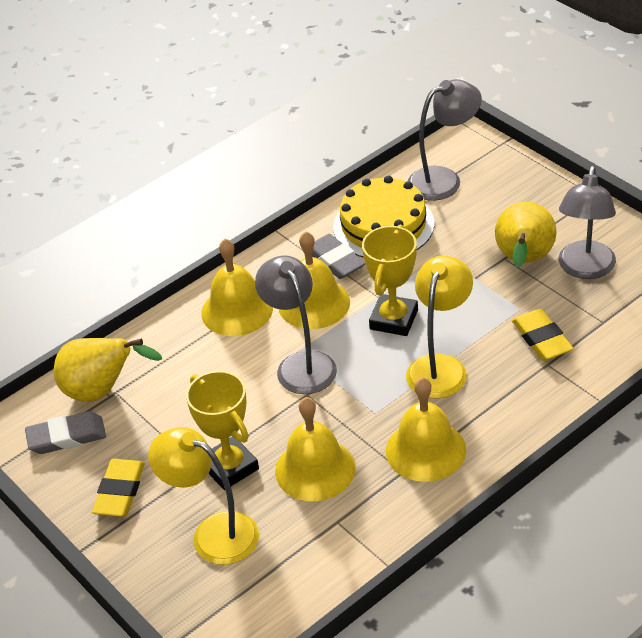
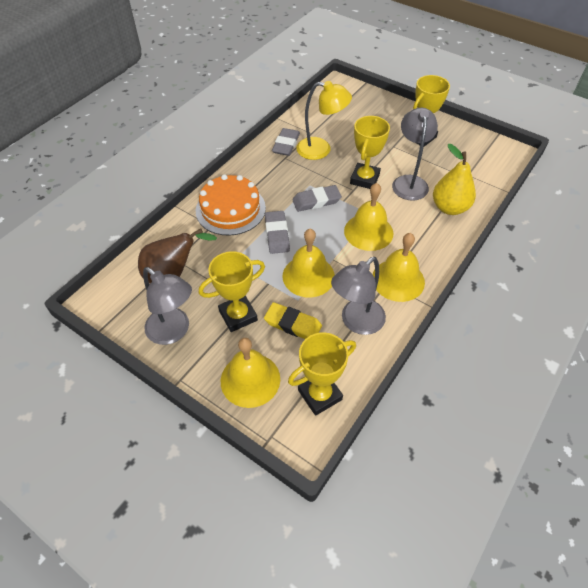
brown pear: none = 0 -> [138,228,217,283] = 1
grey eraser: [25,411,106,454] [312,234,365,279] = 2 -> [265,211,290,254] [272,128,300,156] [292,185,342,212] = 3
orange cake: none = 0 -> [196,174,266,235] = 1
yellow cake: [333,176,434,258] = 1 -> none = 0
yellow eraser: [92,459,145,517] [512,309,574,361] = 2 -> [264,302,322,339] = 1
yellow lamp: [148,427,259,565] [406,256,473,399] = 2 -> [296,81,352,160] = 1
yellow pear: [54,338,162,402] [495,202,557,268] = 2 -> [433,144,476,215] = 1
yellow trophy: [186,371,259,490] [362,225,418,336] = 2 -> [199,251,265,332] [288,333,356,416] [350,116,390,189] [413,75,450,147] = 4

